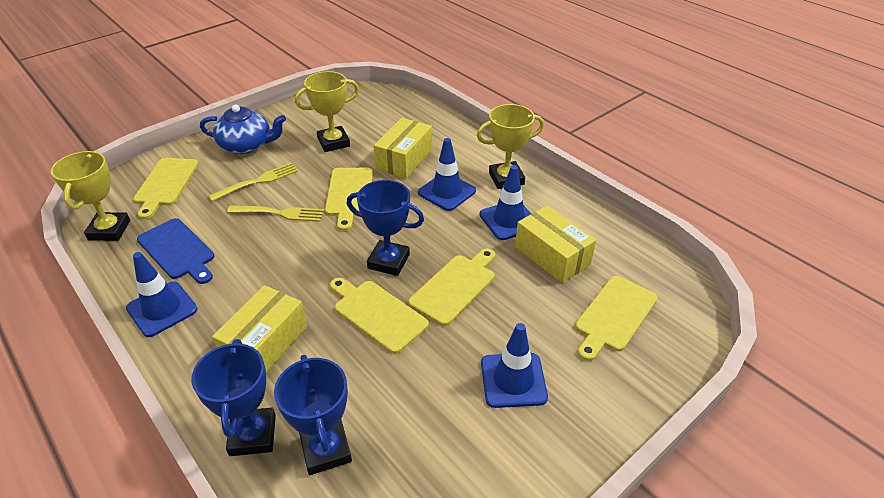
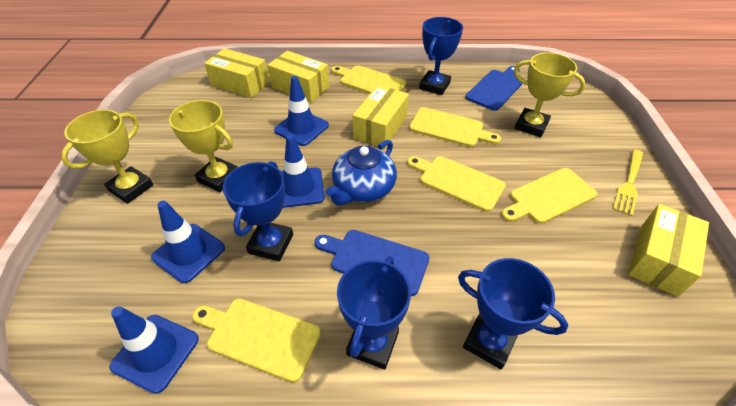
blue cutting board: [137,218,214,284] = 1 -> [314,230,430,296] [465,66,522,111] = 2
blue trophy: [191,339,276,456] [274,355,352,475] [347,180,424,276] = 3 -> [223,161,293,261] [337,256,411,370] [419,17,463,95] [458,258,568,369] = 4
yellow box: [212,285,307,372] [374,118,432,179] [515,206,596,283] = 3 -> [204,48,269,98] [267,51,330,102] [353,85,409,148] [628,204,709,297] = 4
yellow fork: [208,163,298,201] [227,205,324,222] = 2 -> [613,149,643,216] = 1

